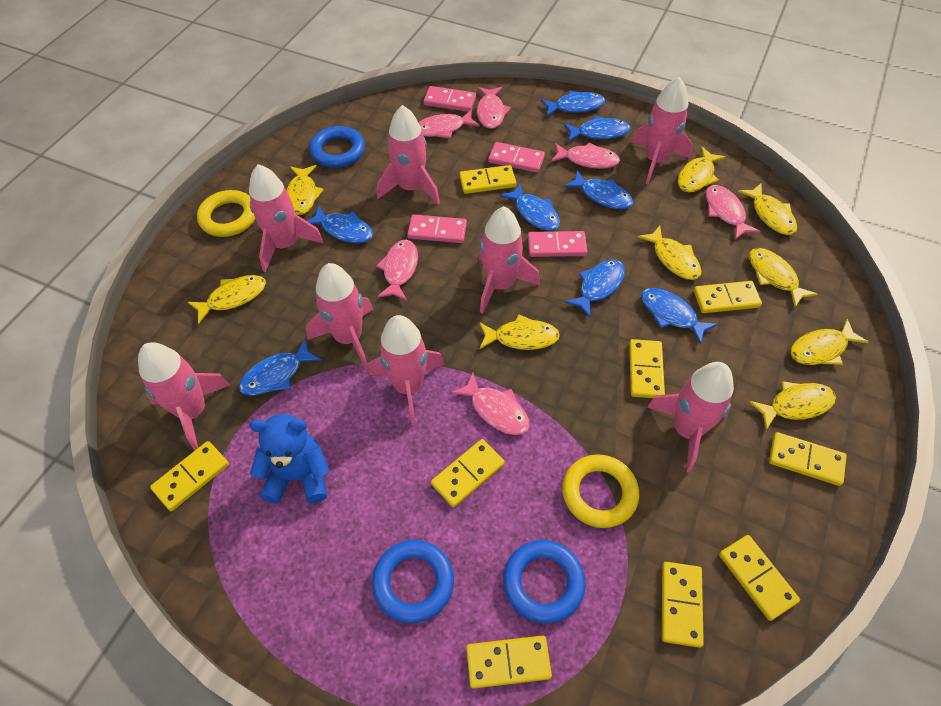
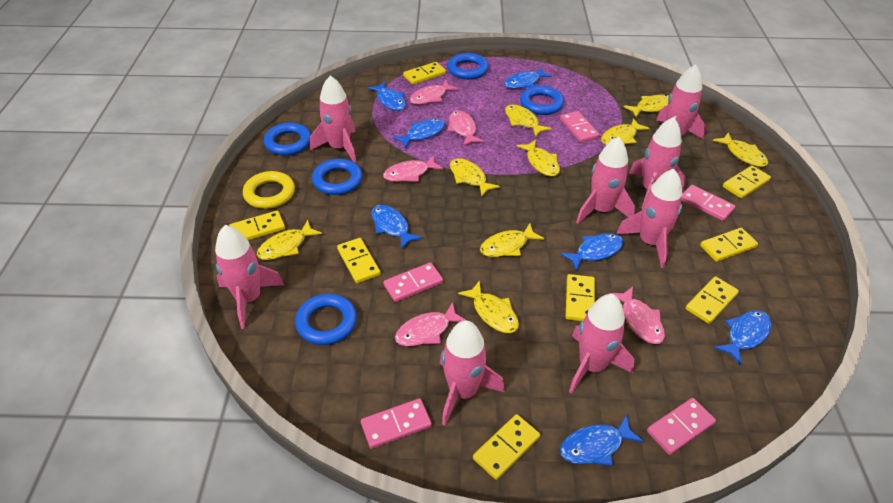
blue fish: [239,339,322,396] [307,206,373,243] [500,183,560,231] [541,91,605,116] [564,116,630,142] [564,170,633,209] [565,259,625,317] [641,288,718,344] = 8 -> [368,82,406,111] [371,205,422,249] [393,119,445,149] [504,68,552,89] [560,233,623,271] [560,414,644,466] [714,310,771,365] = 7
blue ring: [309,126,365,168] [372,540,454,623] [503,540,586,623] = 3 -> [264,123,311,156] [295,294,357,345] [312,159,363,195] [447,53,489,80] [520,85,564,115] = 5
blue teddy bear: [249,414,330,504] = 1 -> none = 0
pink domino: [407,215,467,243] [424,86,476,112] [488,142,545,173] [528,231,587,257] = 4 -> [361,398,432,449] [383,262,443,302] [560,111,599,142] [647,398,716,455] [681,185,735,221] = 5
pink fish: [376,240,418,301] [418,109,480,138] [451,372,530,435] [477,87,511,129] [551,142,620,169] [706,185,760,240] = 6 -> [383,155,443,182] [395,302,466,346] [410,80,458,105] [447,110,484,146] [609,287,665,344] = 5
yellow domino: [150,441,229,511] [431,439,505,507] [459,165,516,194] [466,635,552,689] [629,339,665,398] [662,562,704,648] [694,281,762,313] [719,535,800,621] [769,432,847,486] = 9 -> [229,211,285,240] [337,238,381,283] [403,62,446,85] [473,414,540,480] [566,274,595,321] [686,276,739,324] [700,228,758,262] [723,165,771,198] = 8
yellow ring: [197,190,255,237] [562,454,639,528] = 2 -> [243,171,295,209] = 1

